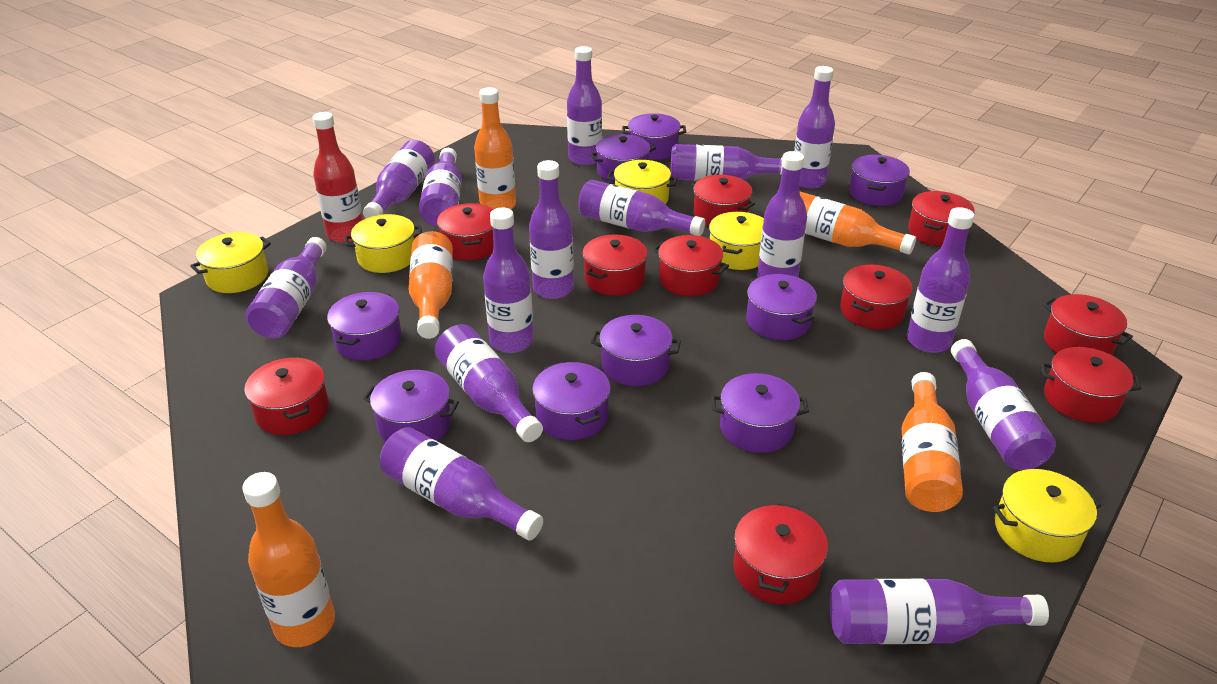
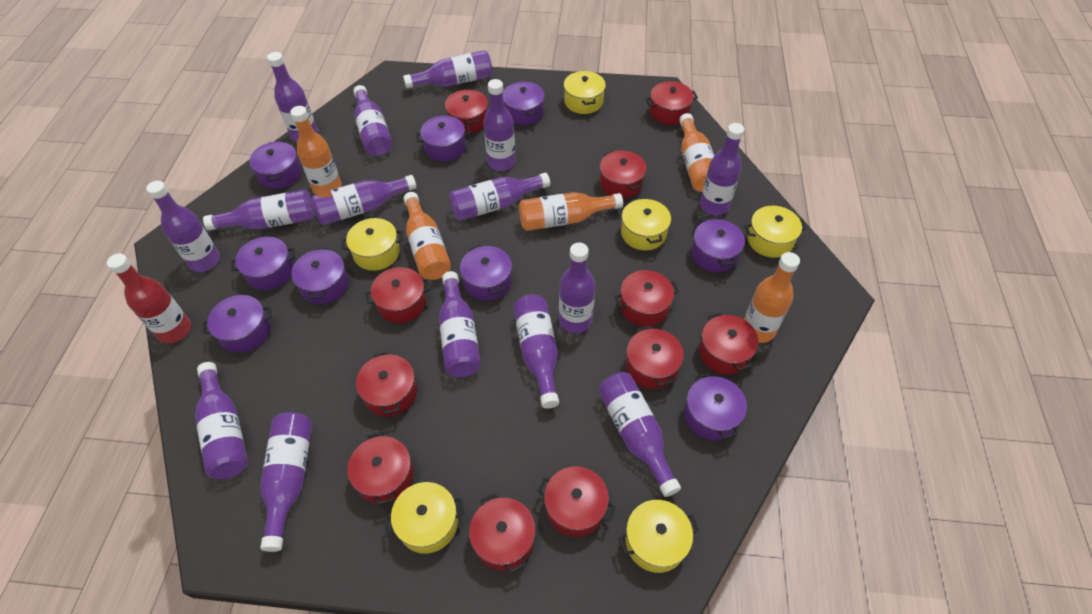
red pot: [244,358,329,435] [437,203,494,261] [583,234,647,296] [653,235,729,296] [691,175,755,226] [733,502,828,604] [840,265,913,330] [908,191,975,247] [1041,347,1142,423] [1043,294,1133,355] = 10 -> [347,432,414,505] [356,351,417,417] [365,267,431,323] [445,89,488,134] [469,493,536,573] [538,466,616,537] [600,150,647,199] [614,270,679,326] [626,326,684,389] [645,81,698,125] [699,313,759,374] = 11
yellow pot: [190,232,271,293] [344,214,422,273] [607,160,678,204] [709,212,764,270] [993,469,1101,563] = 5 -> [342,218,403,271] [384,482,465,554] [564,71,606,114] [619,500,699,573] [621,198,671,250] [745,206,807,258] = 6

